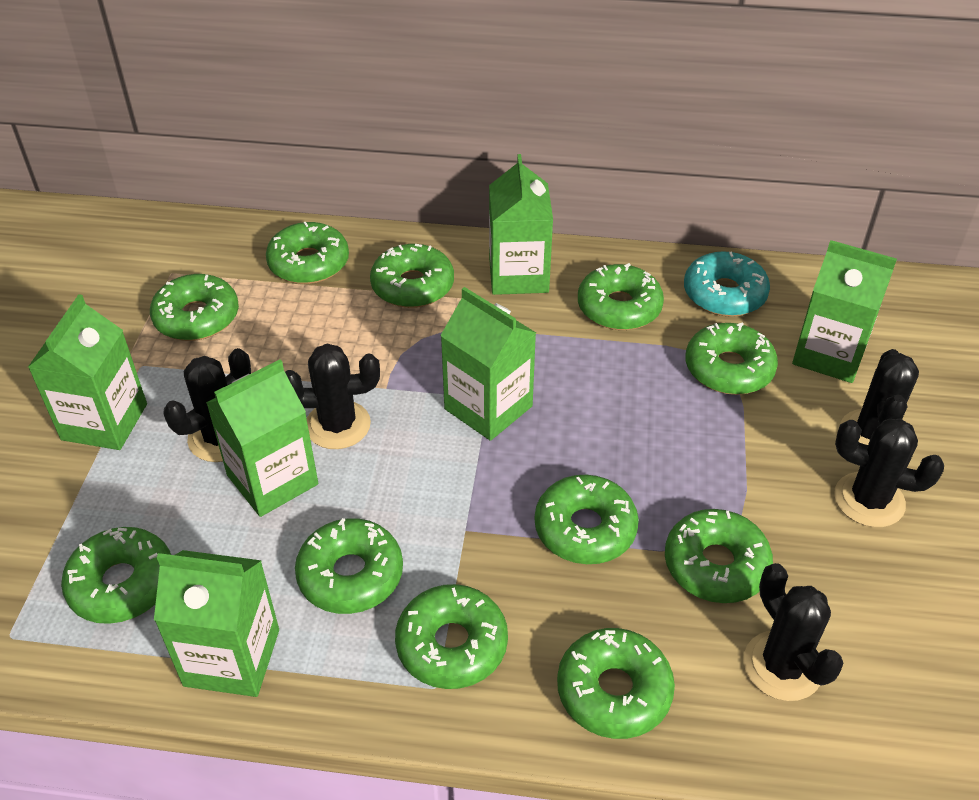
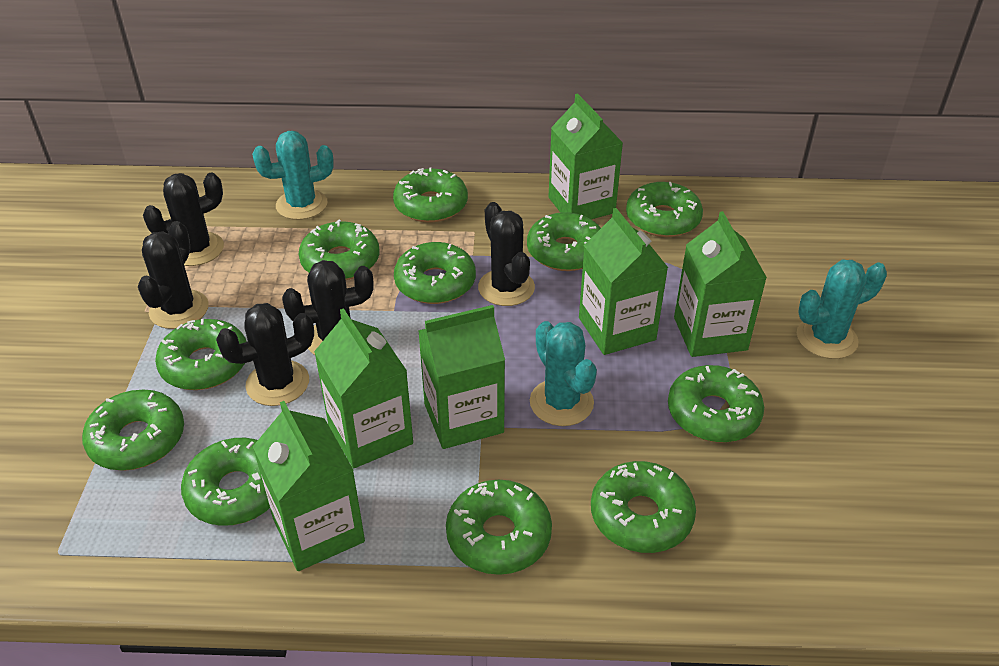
turquoise cactus: none = 0 -> [252,131,334,220] [530,321,597,426] [797,260,887,359] = 3
turquoise donut: [684,251,770,316] = 1 -> none = 0

